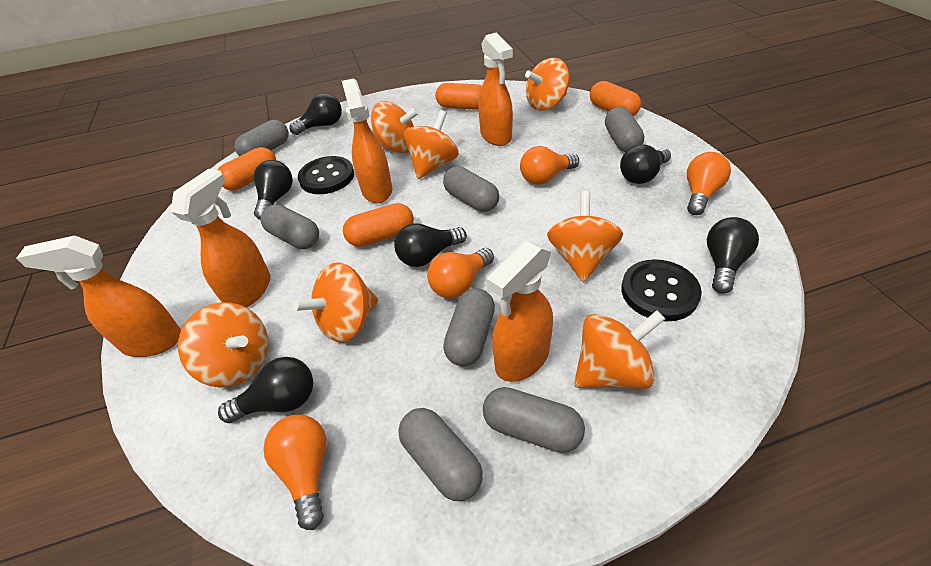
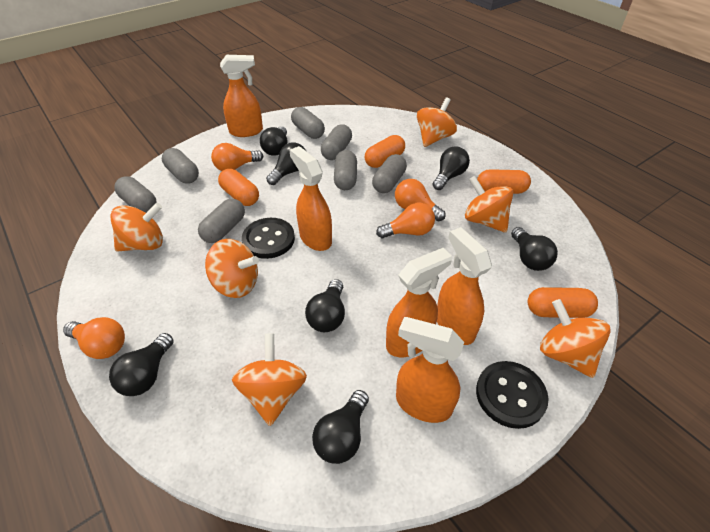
black light bulb: [218,357,313,423] [254,160,293,220] [289,93,342,135] [394,223,467,267] [620,144,671,184] [707,217,759,294] = 6 -> [109,333,174,396] [260,126,287,156] [266,142,306,185] [305,279,345,332] [312,390,369,464] [432,146,470,190] [511,227,558,271] = 7
orange spinning top: [178,302,268,387] [293,262,378,342] [371,101,419,153] [404,110,459,179] [525,58,570,111] [547,191,623,282] [574,310,665,389] = 7 -> [111,203,163,252] [205,239,259,298] [232,334,307,426] [417,97,457,147] [465,176,513,233] [540,299,611,378] = 6

